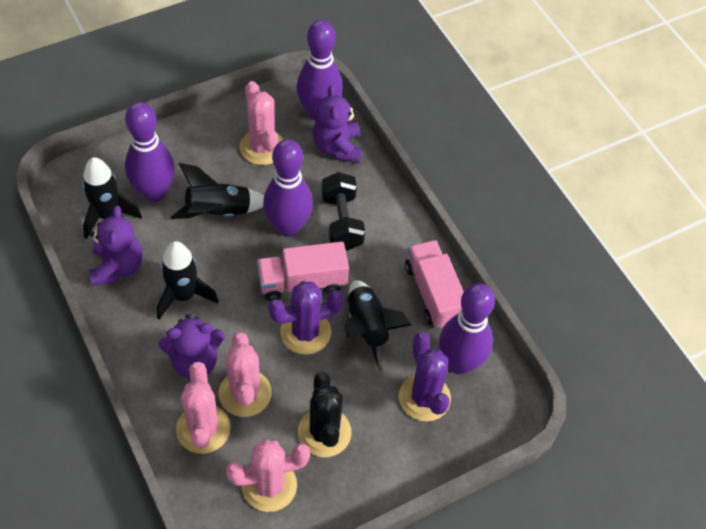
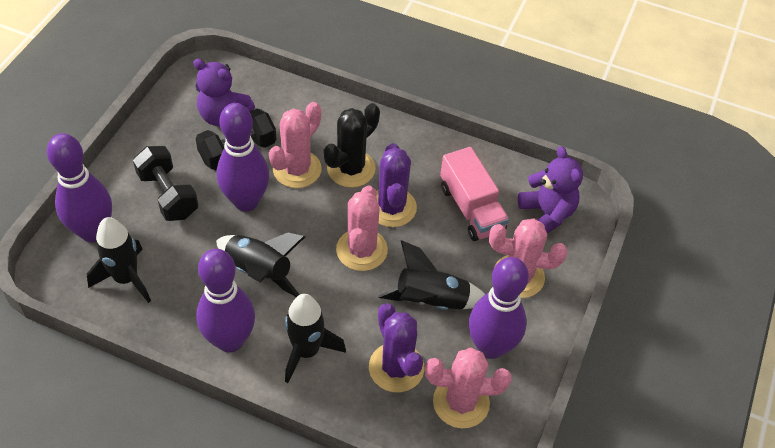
black dumbbell: [321,172,365,251] = 1 -> [133,146,199,221] [195,109,276,170] = 2
pink truck: [257,241,349,301] [405,240,464,329] = 2 -> [440,147,509,241] = 1
purple teddy bear: [89,206,142,286] [159,314,225,379] [313,85,362,163] = 3 -> [193,59,255,126] [518,146,583,233] = 2

